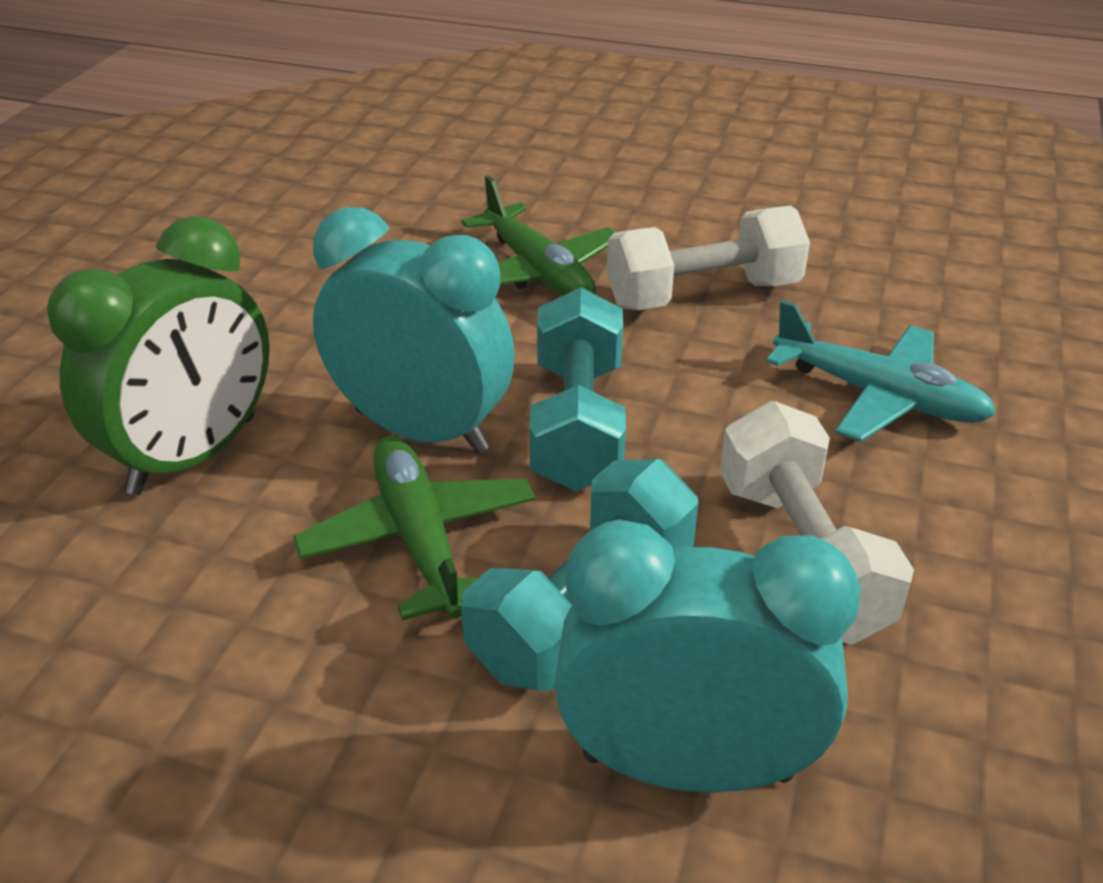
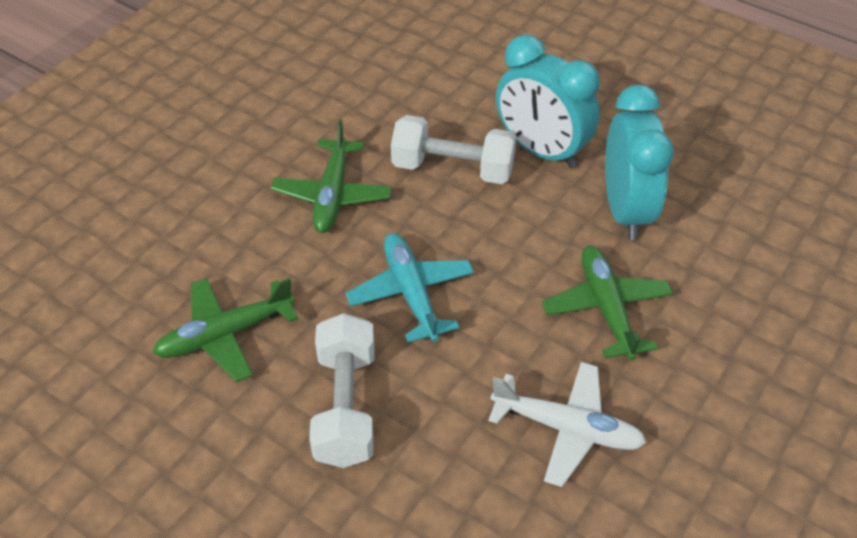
green clock: [47,216,270,495] = 1 -> none = 0
green plane: [293,435,536,620] [461,176,615,296] = 2 -> [153,278,299,382] [271,120,392,233] [542,246,673,361] = 3
turquoise dumbbell: [461,459,698,691] [529,287,626,491] = 2 -> none = 0
white plane: none = 0 -> [488,362,647,487] = 1

